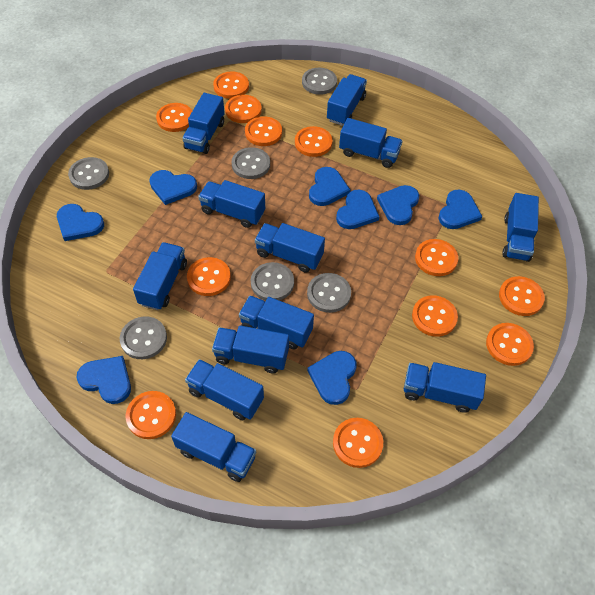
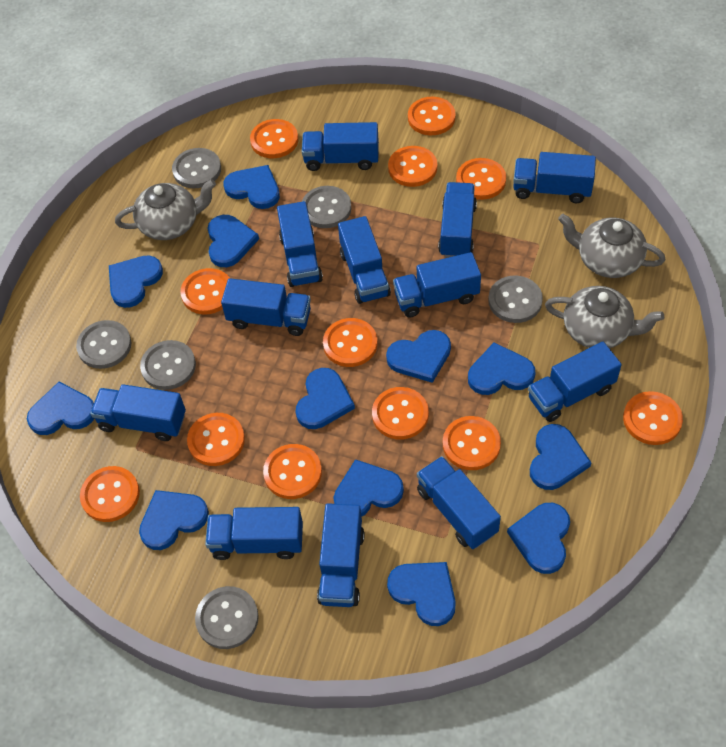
blue heart: [57,204,104,241] [76,356,131,404] [149,170,197,205] [307,351,356,405] [309,167,350,206] [336,190,379,229] [377,185,419,225] [439,190,482,229] = 8 -> [27,382,94,435] [109,255,163,308] [139,490,209,550] [207,215,259,267] [224,165,280,209] [295,368,355,429] [333,459,404,517] [386,330,451,383] [387,562,456,626] [468,342,535,395] [507,503,570,574] [530,424,591,490] = 12
grey teapot: none = 0 -> [115,179,216,240] [545,286,664,348] [558,214,665,278] = 3

